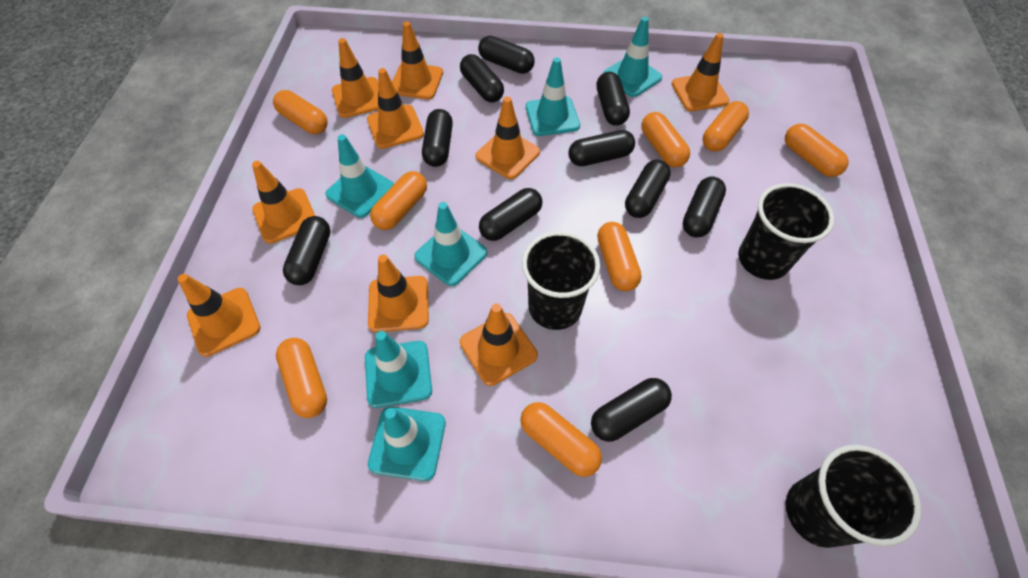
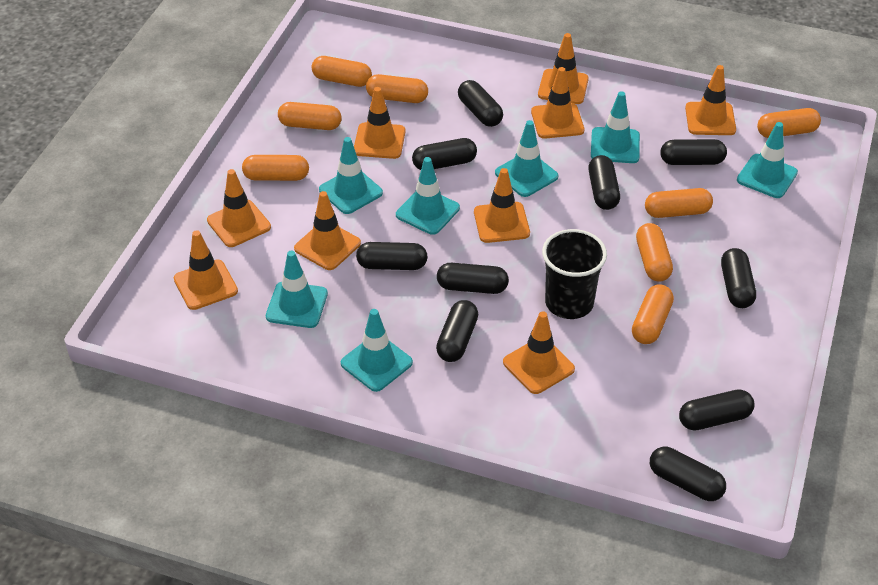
black cup: [522,231,600,330] [738,183,834,280] [786,445,921,548] = 3 -> [542,229,607,319] = 1
turquoise traffic cone: [325,134,394,218] [365,331,432,408] [368,407,446,481] [414,202,487,286] [526,57,580,136] [603,17,662,97] = 6 -> [266,251,328,328] [319,137,383,214] [341,309,413,392] [396,157,460,235] [495,120,558,197] [591,91,640,163] [737,122,798,198] = 7

